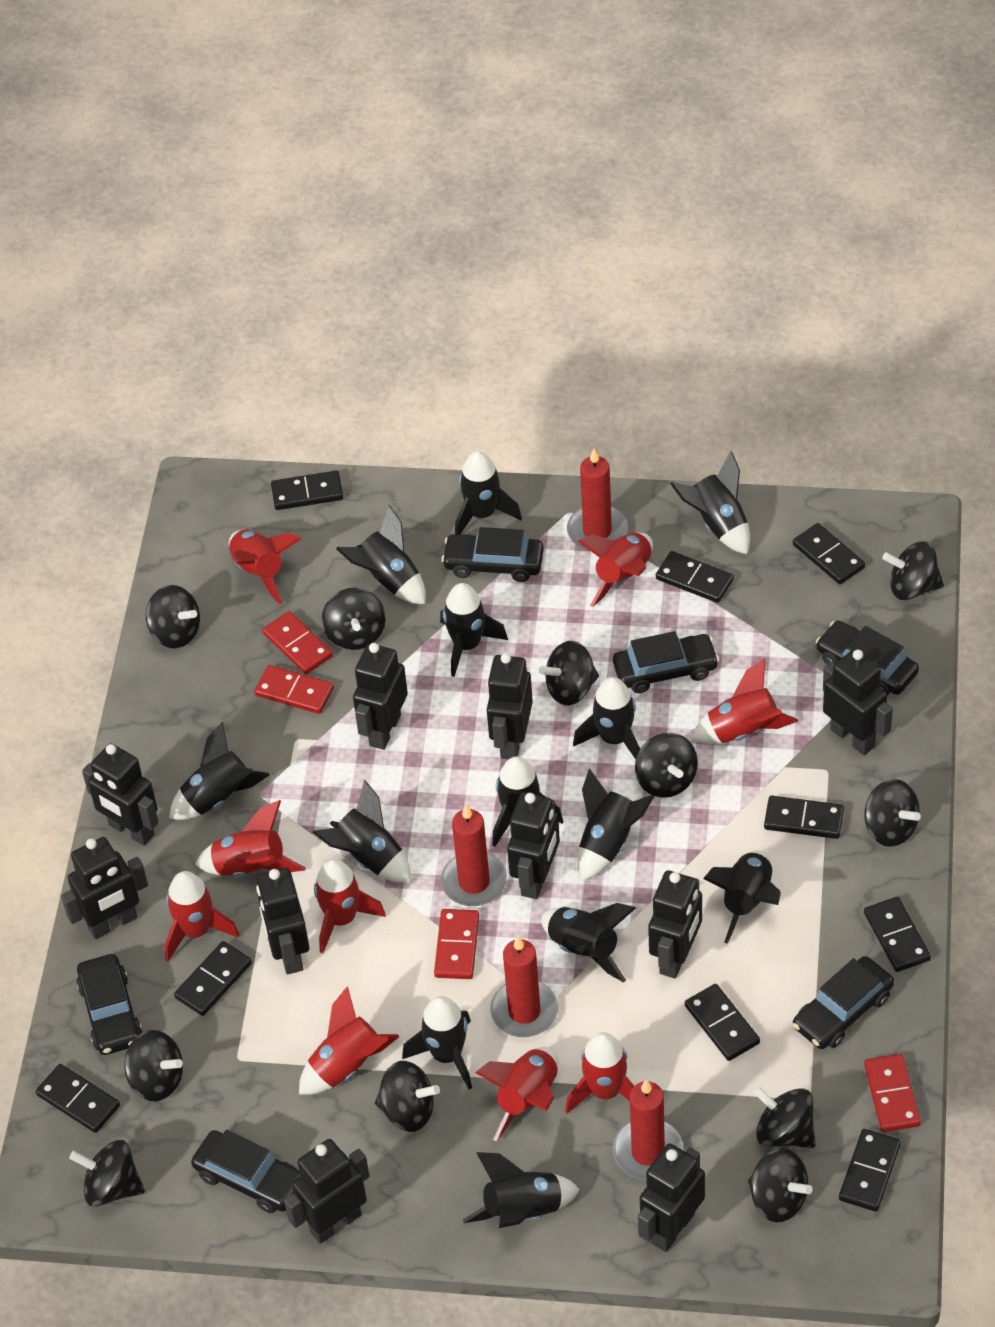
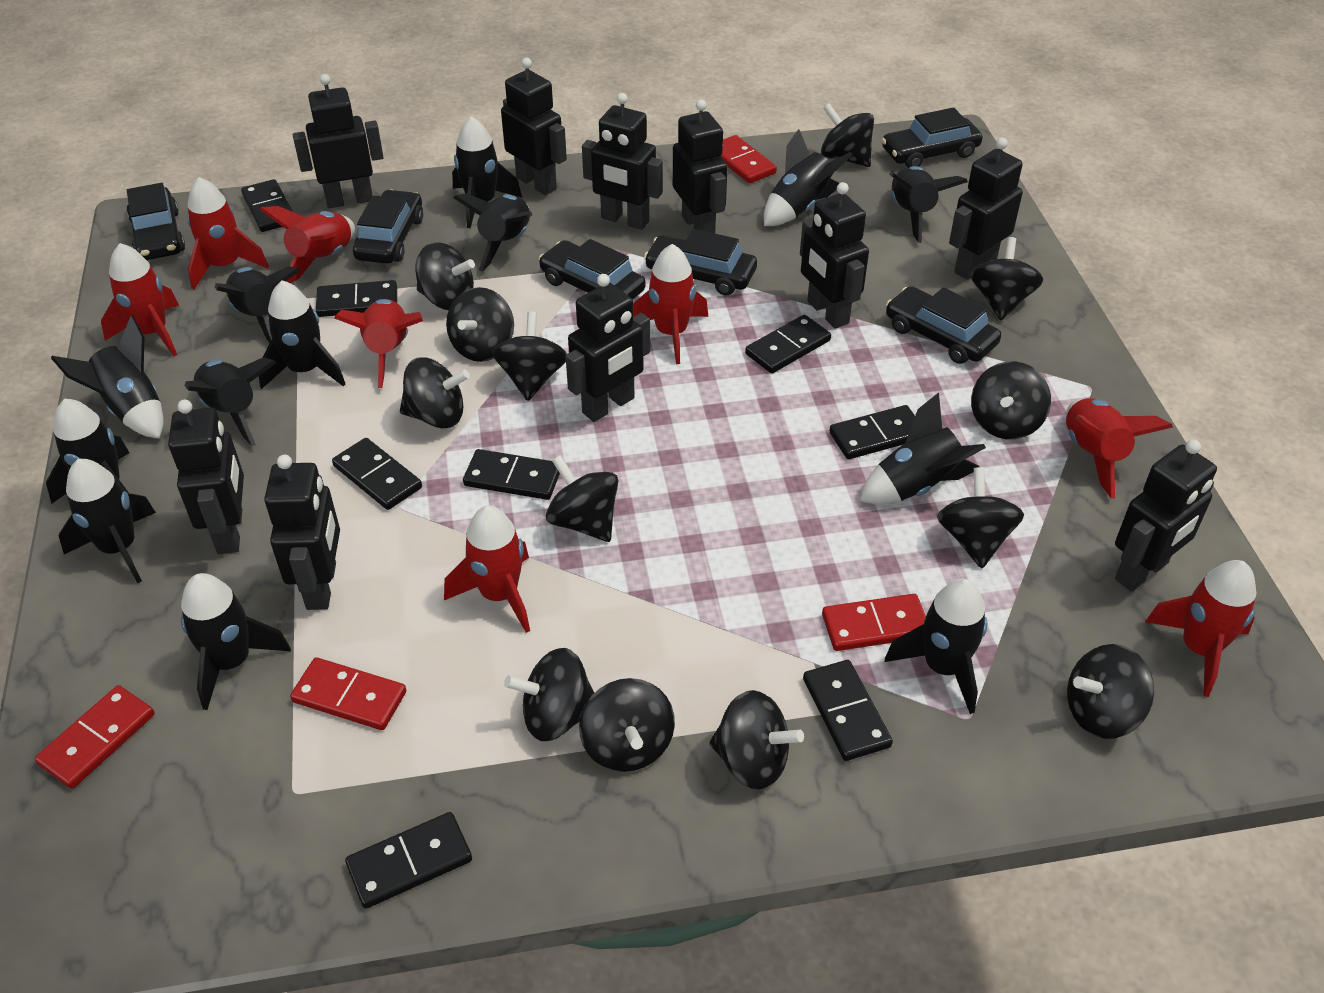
black domino: [36,1064,120,1133] [174,941,252,1016] [271,471,343,510] [656,551,734,603] [685,984,760,1061] [764,796,844,839] [793,523,865,584] [839,1129,901,1212] [864,897,931,972] = 9 -> [241,179,293,232] [316,280,397,317] [332,438,422,510] [345,812,472,909] [463,449,560,500] [745,315,831,373] [803,660,893,761] [829,405,915,459] = 8
black spinning top: [69,1140,145,1207] [124,1030,183,1101] [146,585,200,648] [322,588,386,650] [375,1061,440,1132] [539,641,599,705] [635,733,698,798] [748,1148,813,1223] [753,1086,815,1148] [864,779,921,847] [882,541,944,600] = 11 -> [400,357,470,429] [415,242,475,310] [446,287,514,362] [492,311,567,401] [504,648,594,741] [546,455,618,542] [579,678,675,772] [710,690,804,790] [821,103,874,167] [937,467,1024,568] [971,237,1043,320] [971,361,1051,439] [1067,644,1154,739] = 13
red candle: [441,805,507,906] [490,936,558,1037] [567,449,628,551] [613,1079,683,1180] = 4 -> none = 0
red rocket: [164,871,240,961] [195,800,306,877] [229,530,301,604] [299,986,400,1095] [314,859,386,953] [475,1047,558,1142] [565,1032,634,1113] [578,533,653,607] [691,658,798,744] = 9 -> [101,243,179,356] [187,177,269,289] [259,206,355,283] [334,299,423,388] [444,505,530,633] [633,244,708,364] [1066,398,1173,498] [1145,560,1256,697] = 8

